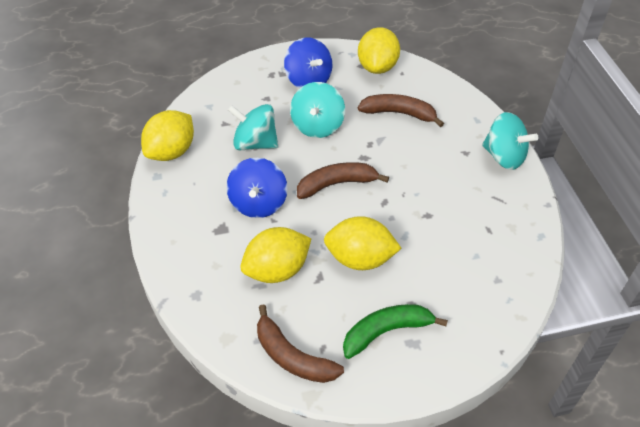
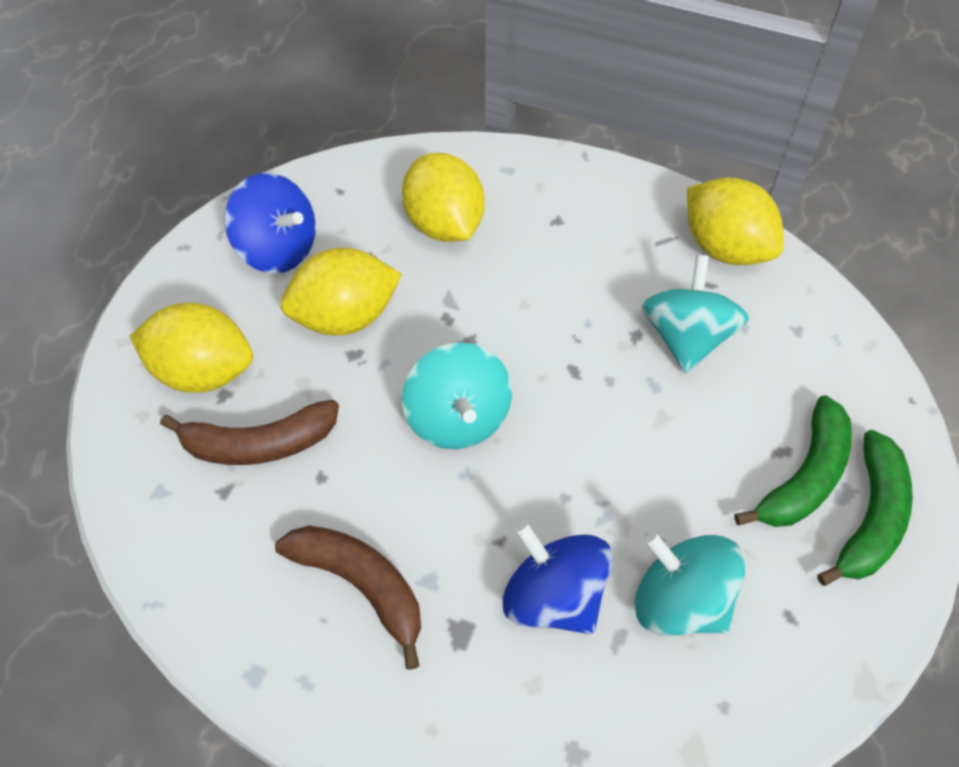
brown banana: [257,305,344,383] [297,162,389,199] [358,94,444,127] = 3 -> [160,400,339,465] [275,526,421,670] = 2
green banana: [343,304,448,359] = 1 -> [735,395,852,527] [817,430,913,586] = 2

